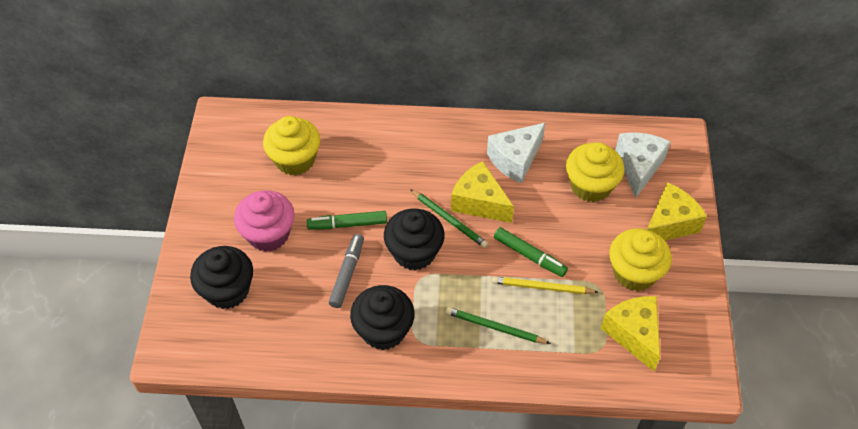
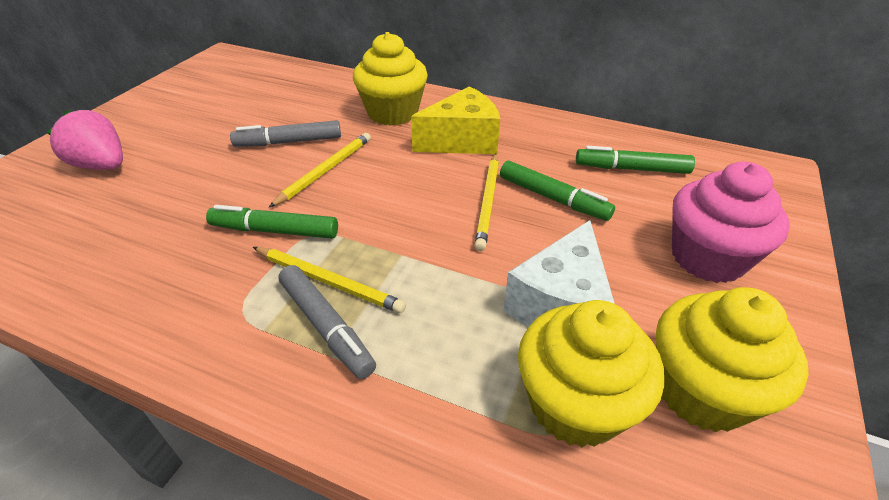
black cupcake: [190,246,253,309] [350,285,415,350] [384,209,445,270] = 3 -> none = 0
green marker: [307,211,387,230] [494,227,568,277] = 2 -> [206,205,338,238] [500,161,615,221] [576,146,695,174] = 3
green pencil: [410,189,488,248] [446,307,551,344] = 2 -> none = 0
grey marker: [329,234,364,308] = 1 -> [230,120,341,147] [278,265,376,379] = 2
pink strawberry: none = 0 -> [47,110,123,170] = 1
white cheese: [487,122,546,184] [615,133,671,198] = 2 -> [503,220,615,327] = 1
yellow cheese: [451,161,514,223] [601,296,660,371] [647,182,707,240] = 3 -> [411,86,500,154] = 1
yellow pencil: [492,276,598,294] = 1 -> [253,247,406,313] [269,133,371,207] [474,153,499,251] = 3

